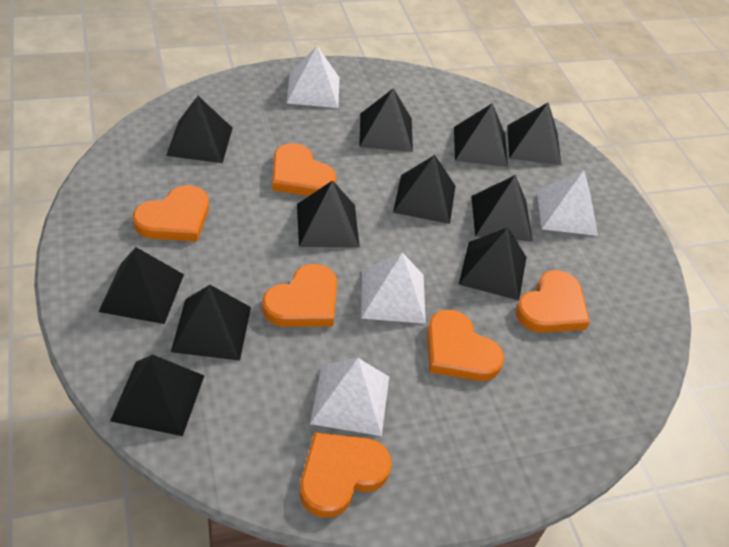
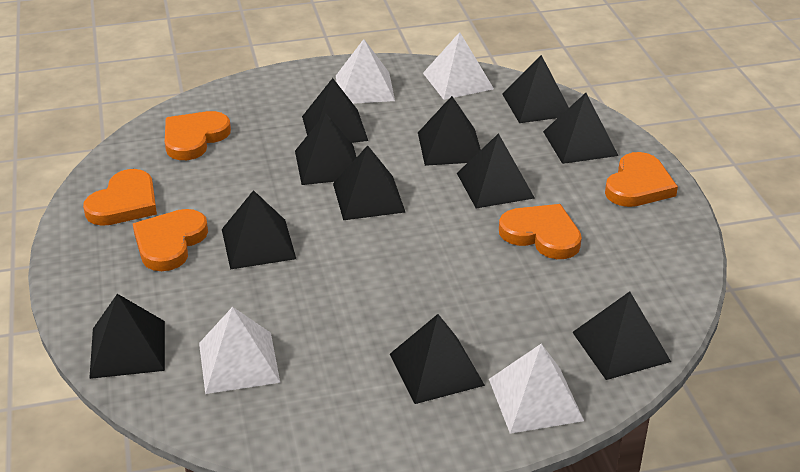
orange heart: [133,185,209,242] [262,264,337,327] [272,143,336,196] [300,432,392,518] [427,310,504,381] [516,270,590,333] = 6 -> [83,169,157,226] [133,209,208,271] [165,111,231,160] [499,204,582,259] [605,152,678,207] = 5

